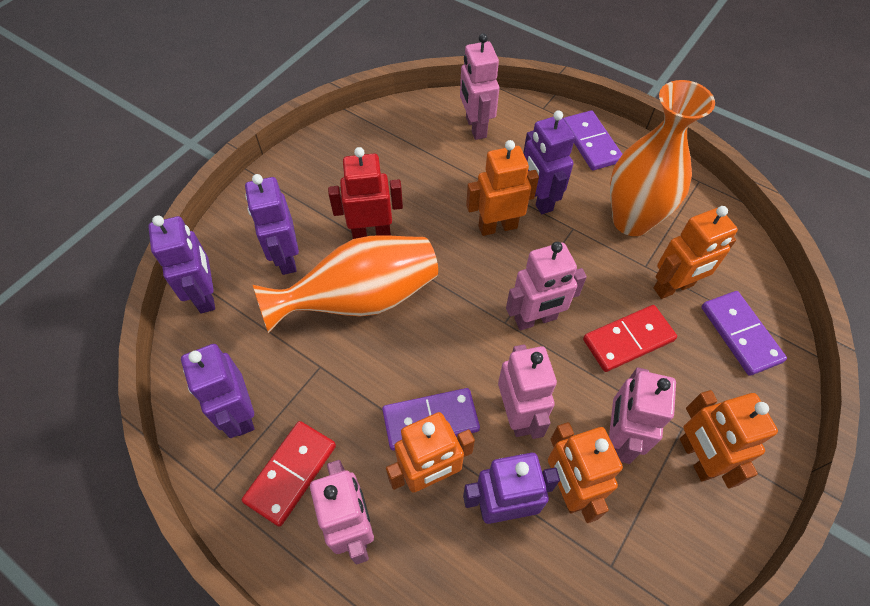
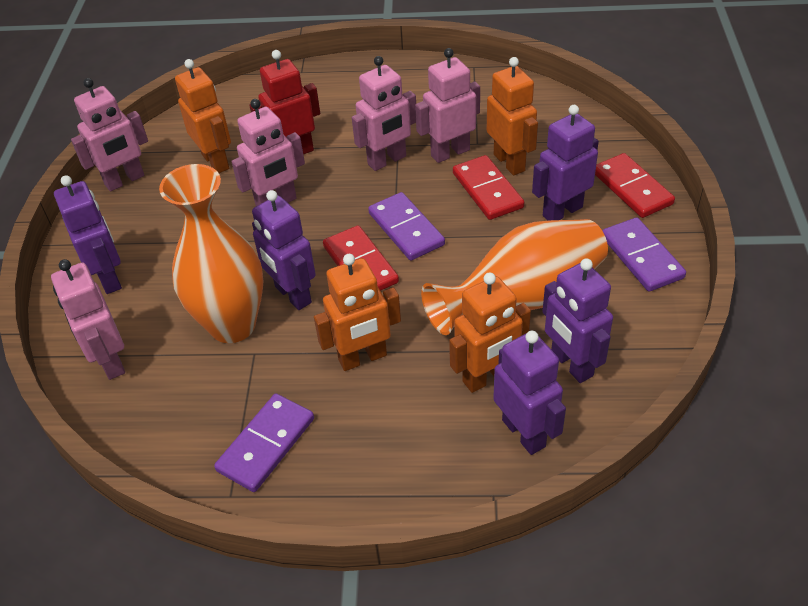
orange robot: [386,412,475,493] [466,140,539,236] [548,422,623,523] [653,206,738,299] [680,390,778,488] = 5 -> [175,59,231,173] [314,254,401,371] [449,272,531,393] [487,57,538,176] = 4
red domino: [242,421,336,527] [583,305,677,372] = 2 -> [323,225,399,291] [453,155,524,220] [595,153,675,218] = 3

